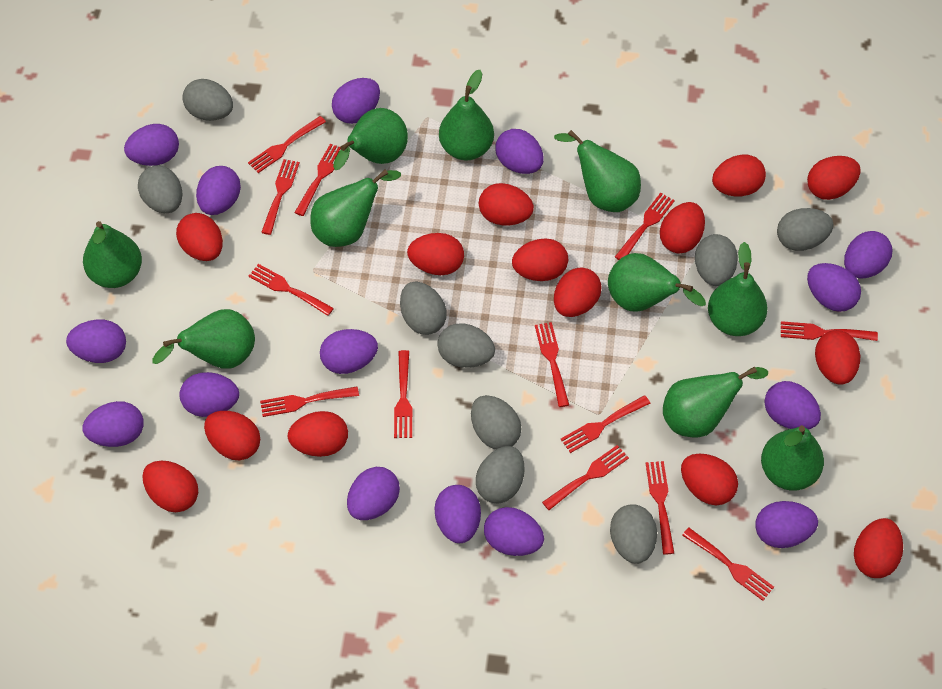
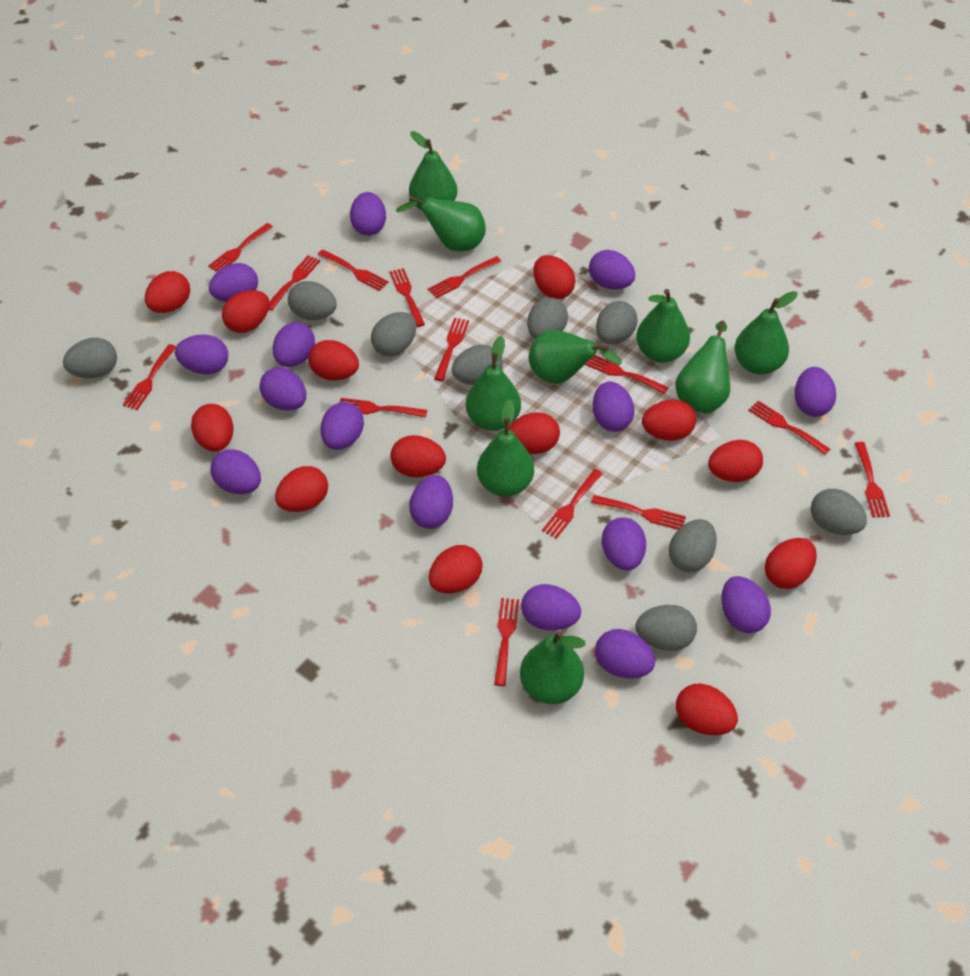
green pear: [83,221,142,288] [152,309,255,369] [310,169,401,247] [333,108,408,170] [439,70,494,160] [554,130,641,212] [608,253,706,312] [663,367,768,437] [708,242,768,336] [761,425,824,491] = 10 -> [396,196,486,251] [409,131,457,211] [466,336,521,431] [477,399,534,497] [520,631,586,704] [529,330,622,384] [636,289,690,363] [676,321,730,413] [735,291,798,375] = 9
red egg: [142,461,198,512] [176,213,223,261] [204,411,260,460] [288,411,348,457] [407,233,464,275] [479,183,534,226] [512,238,568,281] [554,268,601,317] [660,202,705,253] [681,454,738,505] [712,154,766,197] [807,156,860,200] [815,330,860,385] [854,518,903,578] = 14 -> [145,271,190,313] [191,404,233,452] [222,290,270,333] [275,466,328,512] [308,340,359,380] [390,435,446,478] [429,545,482,593] [508,412,560,454] [533,255,575,299] [642,399,696,441] [676,684,738,735] [708,440,763,482] [765,538,817,589] = 13
red fork: [248,116,326,173] [249,264,334,316] [260,387,359,417] [261,159,300,235] [294,144,341,216] [394,350,413,438] [535,322,569,407] [542,445,629,510] [561,395,651,453] [615,193,675,260] [646,461,674,554] [682,527,774,601] [781,321,878,341] = 13 -> [123,344,176,410] [208,223,273,272] [269,255,320,310] [318,250,389,291] [340,398,427,418] [389,268,425,327] [428,256,501,298] [434,318,469,381] [494,598,519,686] [542,469,603,539] [585,355,669,394] [591,495,686,530] [748,401,830,455] [855,442,890,518] = 14

